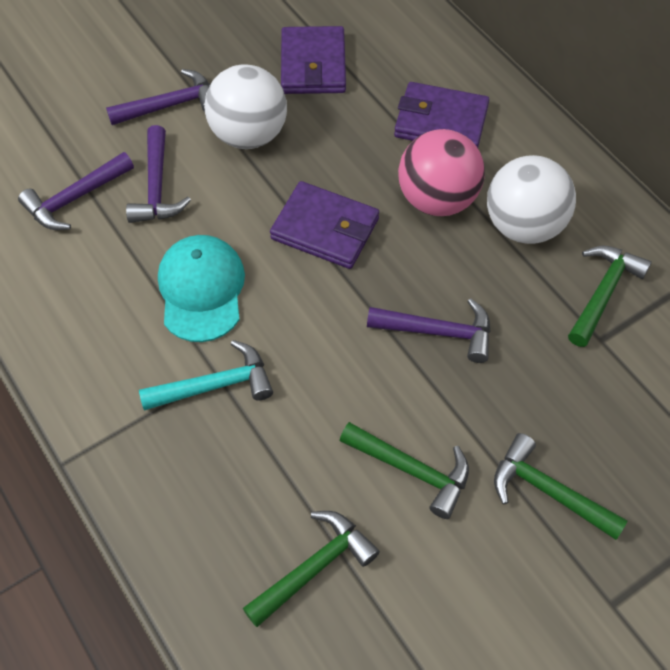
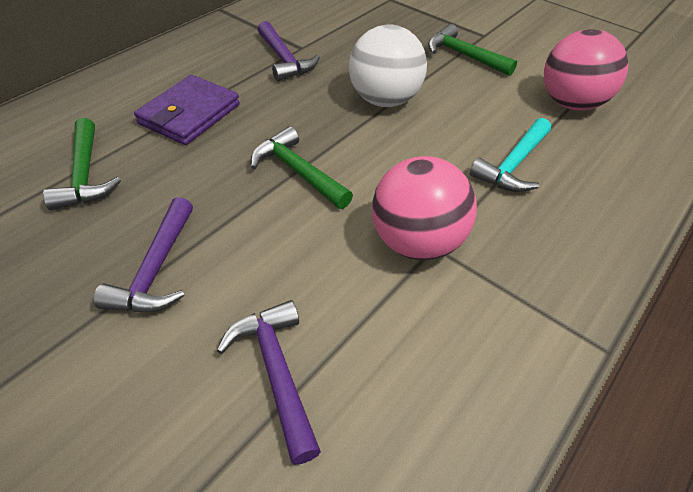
green hammer: [243,511,380,627] [339,422,469,519] [494,433,628,540] [568,246,652,347] = 4 -> [43,118,121,210] [251,126,353,209] [428,24,517,76] = 3
pink ball: [398,129,485,216] = 1 -> [372,156,477,260] [544,29,628,111] = 2
purple hammer: [18,152,134,230] [106,69,210,125] [126,125,191,223] [367,298,491,363] = 4 -> [93,197,193,312] [216,300,321,465] [258,21,320,81] = 3
purple wallet: [270,181,379,269] [281,26,346,94] [394,82,489,148] = 3 -> [134,75,240,145] = 1
turquoise cap: [158,235,245,342] = 1 -> none = 0
white ball: [204,64,287,149] [487,155,576,244] = 2 -> [349,24,427,107] = 1

